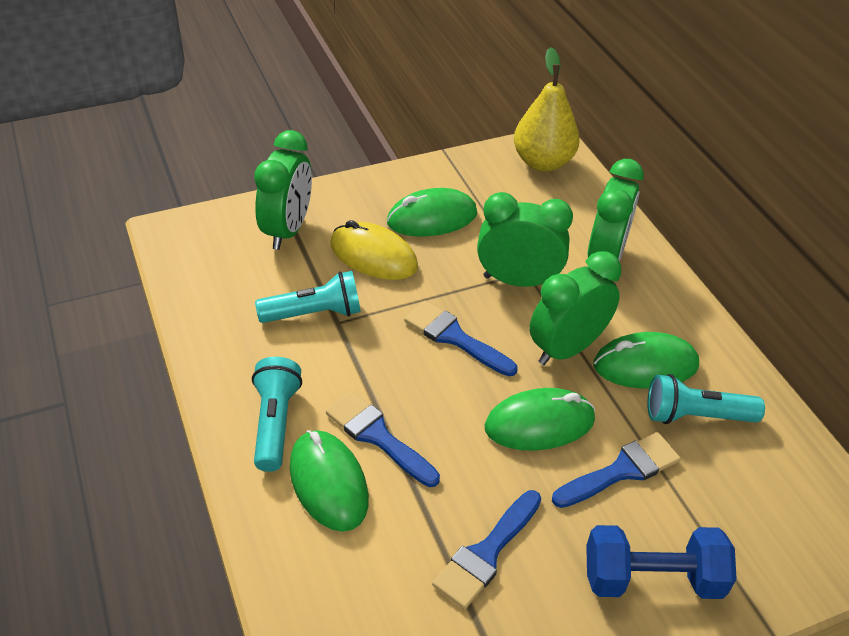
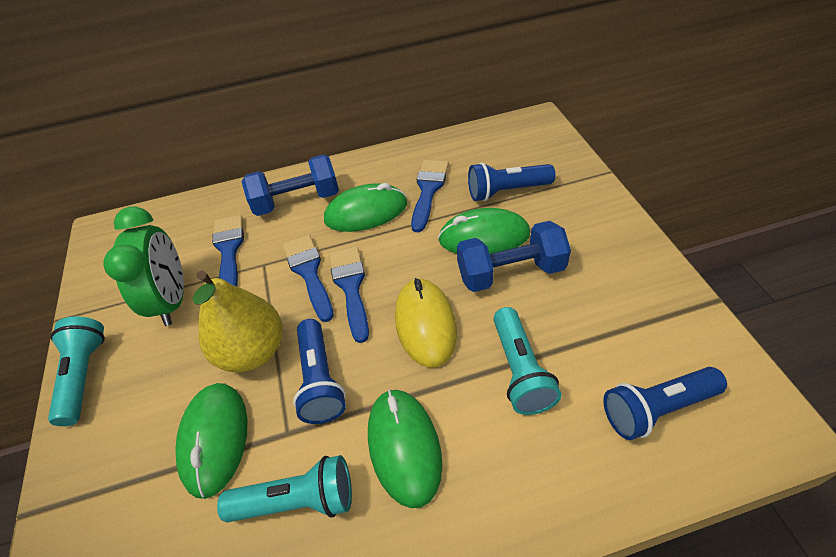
blue dumbbell: [586,525,737,599] = 1 -> [241,154,339,216] [457,221,571,292] = 2
blue flashlight: none = 0 -> [293,319,346,424] [468,162,555,201] [603,367,727,440] = 3
green clock: [254,130,312,250] [477,192,573,287] [529,251,621,365] [588,159,644,261] = 4 -> [103,206,184,326] = 1

